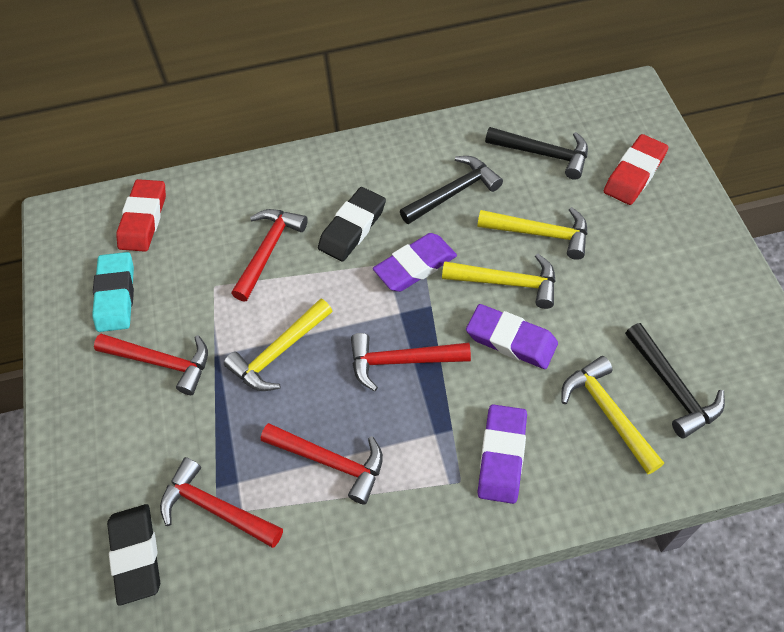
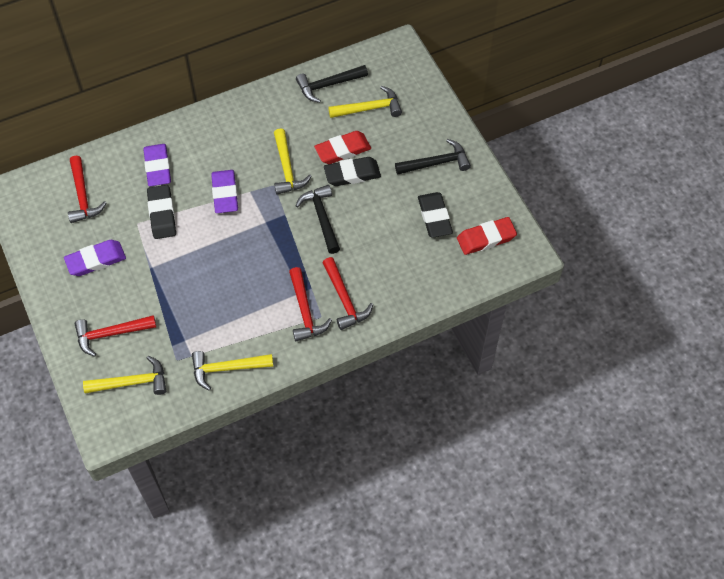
black eraser: [107,504,160,606] [318,187,386,262] = 2 -> [147,185,176,239] [324,157,381,186] [418,192,453,238] = 3
red hammer: [94,334,208,395] [160,457,283,548] [231,209,308,302] [261,423,383,505] [351,333,471,391] = 5 -> [68,156,106,223] [74,315,156,357] [289,267,332,341] [322,257,373,330] = 4
turquoise eraser: [92,252,134,332] = 1 -> none = 0

